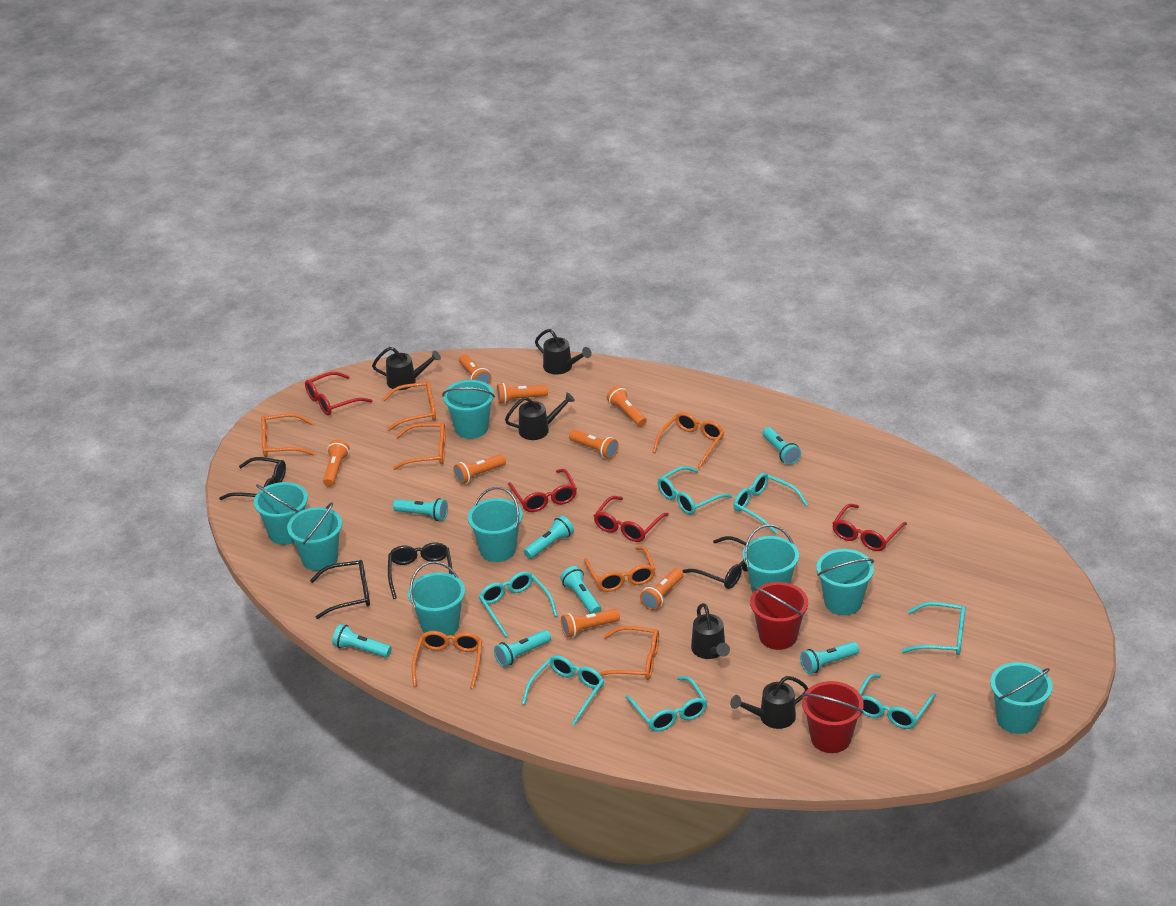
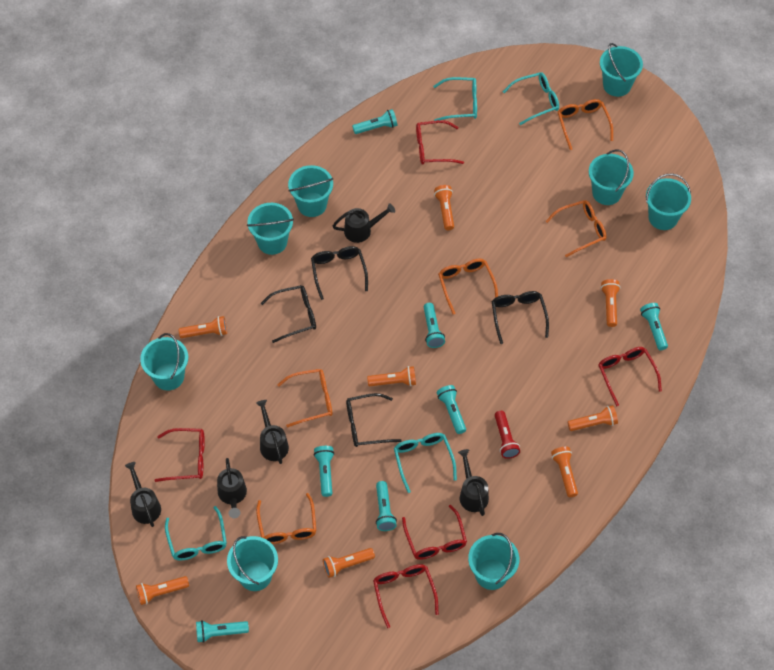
orange glasses: [261,414,315,457] [382,381,436,431] [393,422,446,470] [412,631,482,689] [584,546,656,592] [599,626,659,680] [653,412,724,469] = 7 -> [256,493,316,544] [277,369,332,428] [438,259,498,315] [546,200,606,257] [558,99,613,150] = 5
red bucket: [750,582,808,650] [802,681,864,753] = 2 -> none = 0
red flashlight: none = 0 -> [495,411,520,459] = 1
red glasses: [305,372,372,415] [508,469,577,512] [594,496,669,542] [832,504,907,551] = 4 -> [155,428,205,482] [373,564,439,628] [402,505,467,560] [416,120,464,165] [598,347,662,407] = 5
turquoise glasses: [479,571,558,638] [522,655,604,726] [625,676,708,732] [658,466,733,515] [733,473,808,534] [859,674,936,729] [902,602,966,655] = 7 -> [165,506,227,561] [394,433,457,493] [433,77,477,121] [503,72,559,125] = 4

